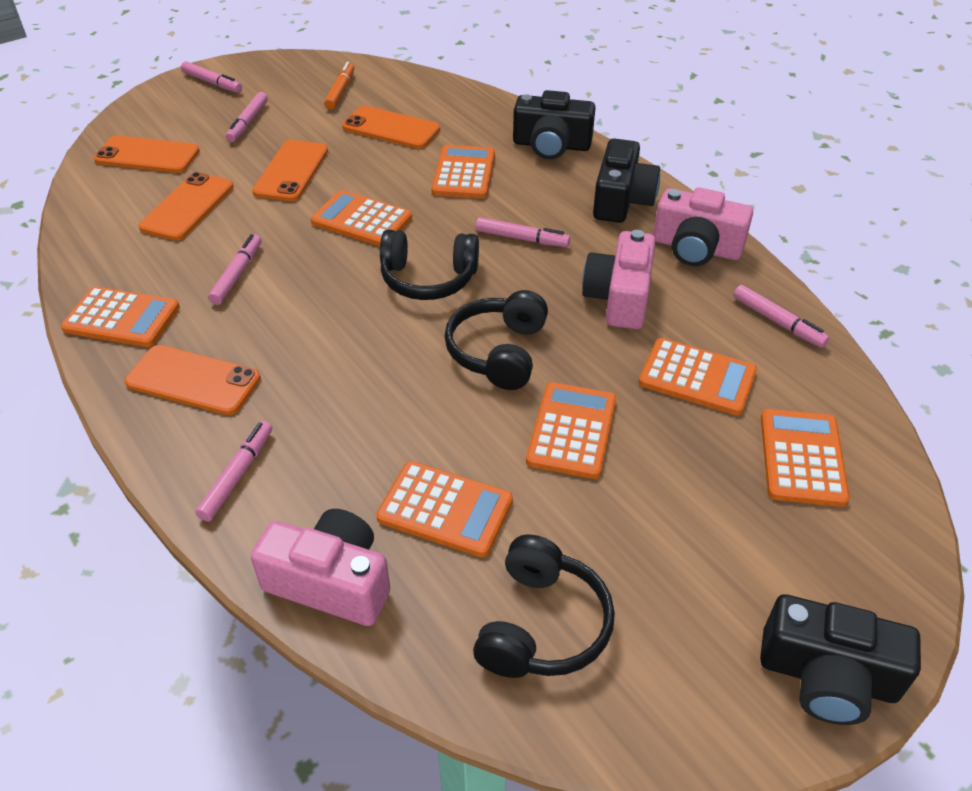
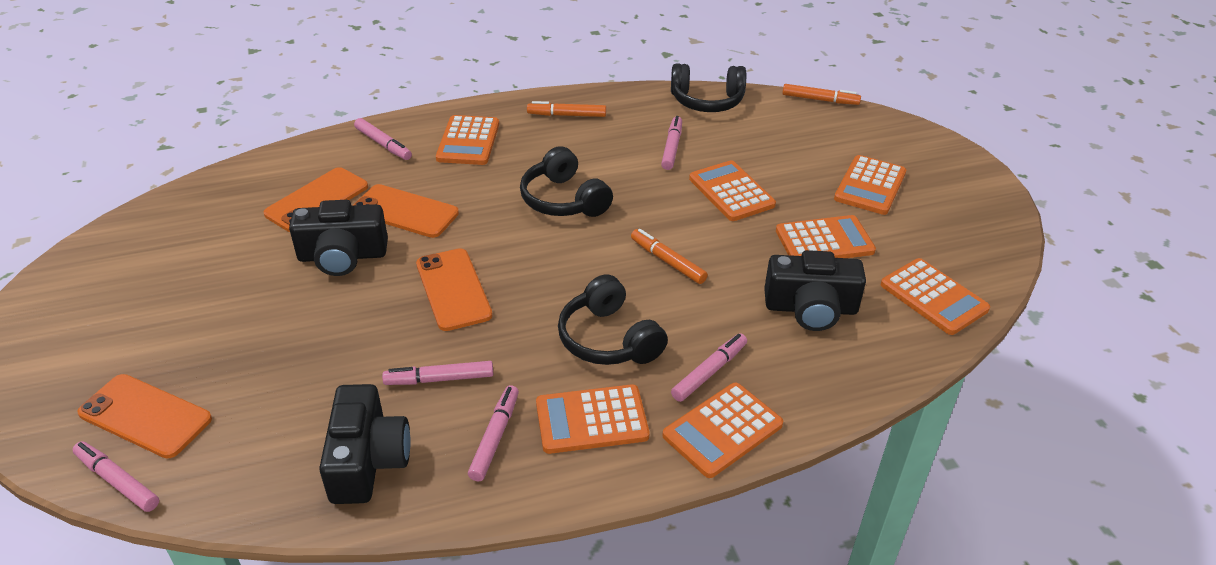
orange marker: [324,62,354,110] = 1 -> [527,101,606,117] [631,229,708,284] [782,84,861,105] = 3
orange phone: [94,135,200,173] [125,345,261,415] [139,172,234,240] [252,140,328,201] [342,106,440,149] = 5 -> [77,374,212,458] [264,167,368,232] [353,184,459,238] [416,248,492,331] = 4
pink camera: [251,509,390,626] [582,230,656,329] [653,187,753,266] = 3 -> none = 0

